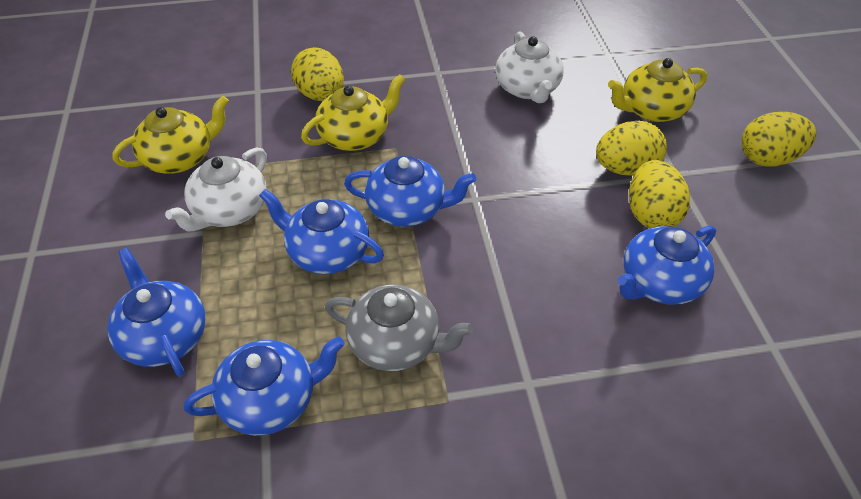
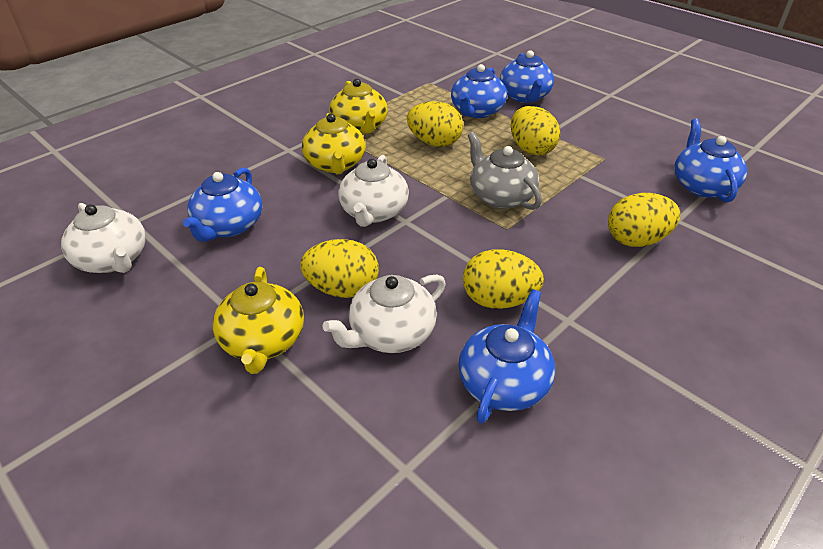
white teapot: [165,147,267,231] [495,31,564,103] = 2 -> [61,203,146,273] [322,274,446,353] [338,155,409,227] = 3
yellow egg: [291,47,344,101] [596,121,667,176] [629,160,690,228] [741,112,816,167] = 4 -> [300,239,379,298] [407,101,463,147] [463,249,544,309] [511,106,560,156] [608,193,680,247] = 5

